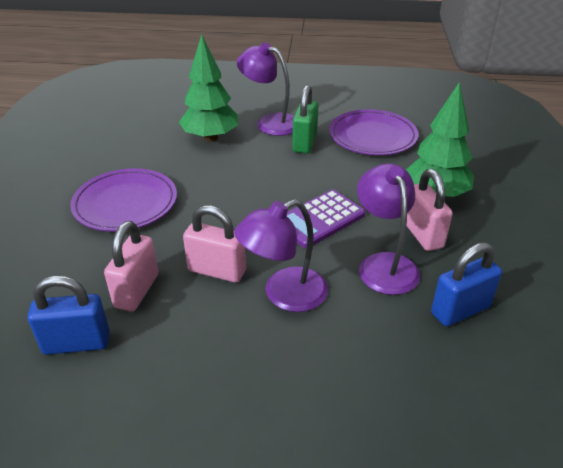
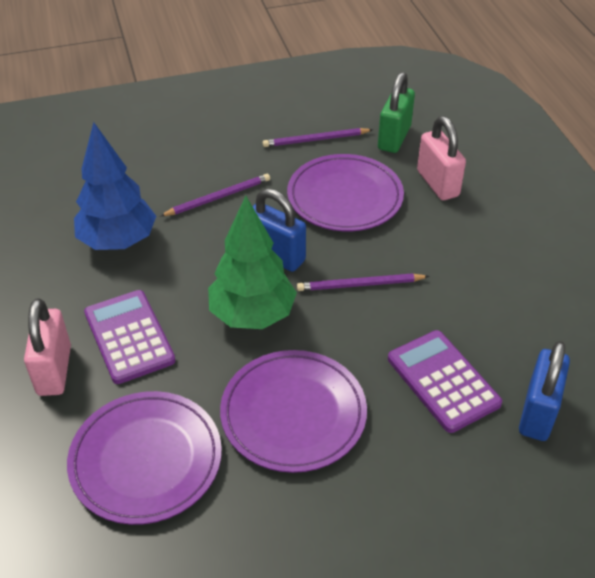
blue tree: none = 0 -> [74,122,156,250] = 1
green tree: [179,34,238,142] [406,82,474,197] = 2 -> [208,196,297,329] = 1
pink padlock: [104,221,158,311] [183,205,246,283] [407,169,453,251] = 3 -> [24,298,71,396] [417,116,466,200] = 2
purple calculator: [286,190,365,248] = 1 -> [84,290,176,384] [388,330,502,433] = 2
purple lamp: [234,199,328,312] [237,43,294,136] [357,163,420,295] = 3 -> none = 0
purple pencil: none = 0 -> [160,174,270,216] [263,128,373,147] [297,273,429,291] = 3
purple plate: [70,168,177,232] [329,109,419,155] = 2 -> [67,391,222,525] [220,350,367,473] [287,154,404,231] = 3

